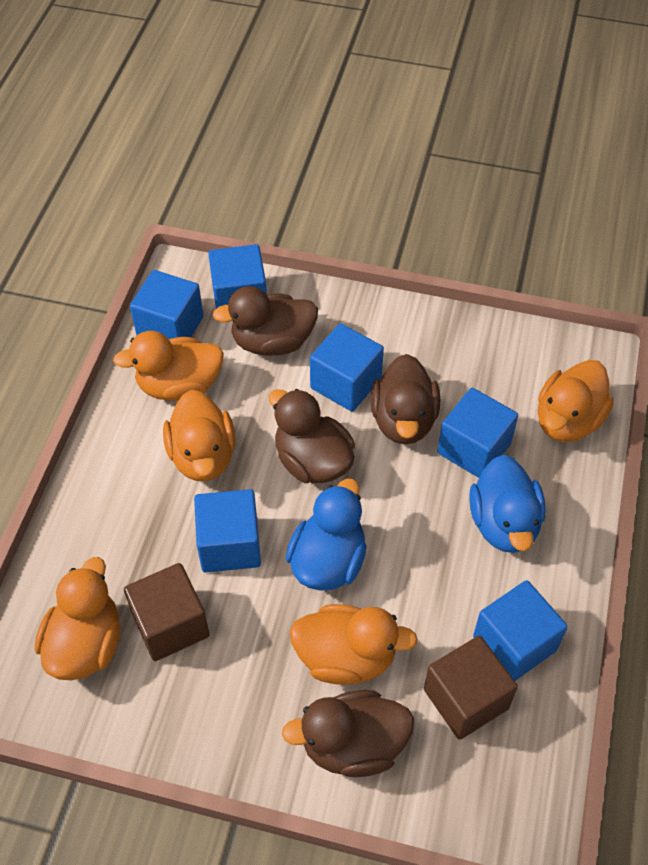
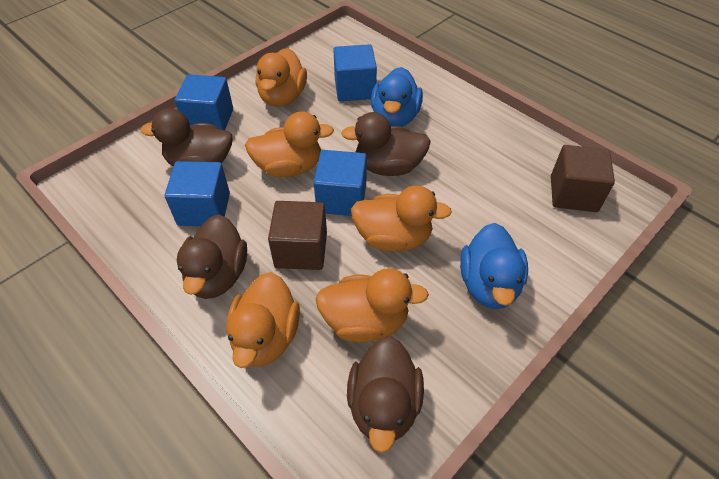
blue cube: [130,270,203,339] [194,489,261,572] [208,244,267,309] [310,323,384,412] [437,388,518,478] [473,580,568,681] = 6 -> [165,161,230,226] [175,74,233,130] [314,150,367,216] [333,44,377,101] = 4

